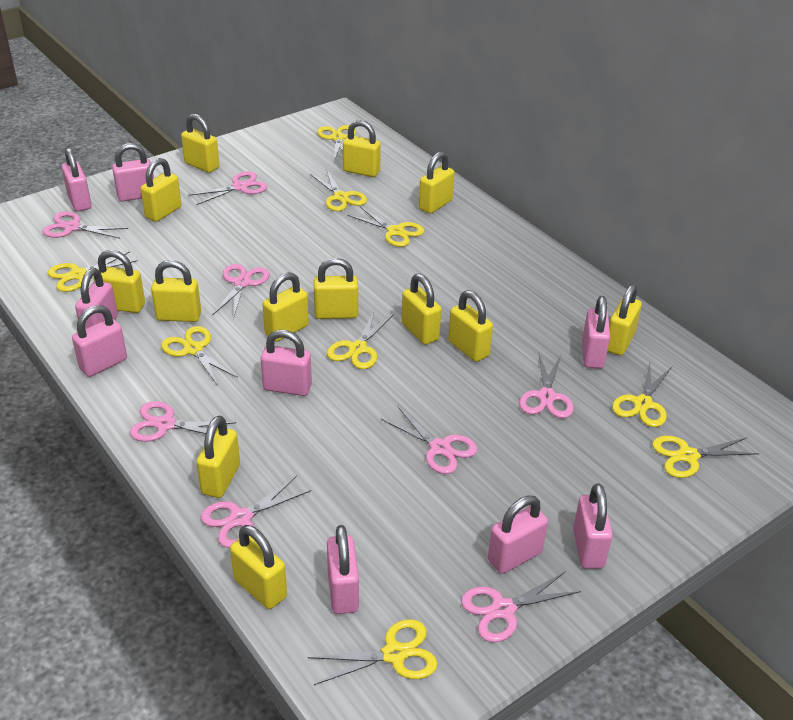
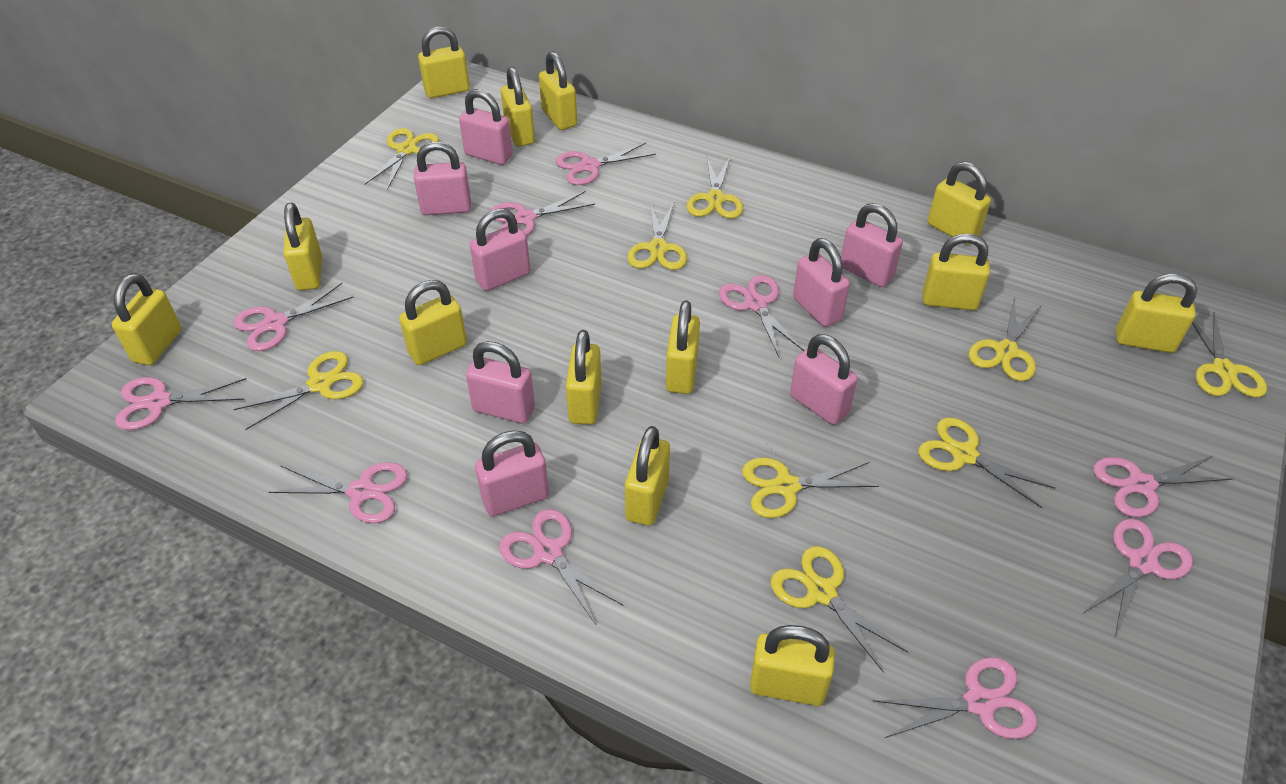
pink padlock: [62,148,92,212] [72,305,127,377] [75,268,118,329] [112,143,154,202] [261,330,312,396] [327,525,359,614] [488,495,548,574] [573,483,613,569] [582,296,610,369] = 9 -> [414,141,471,215] [459,89,513,165] [466,341,535,424] [470,208,530,291] [475,430,549,516] [790,334,858,425] [793,238,850,327] [841,203,903,287] = 8
pink scissors: [42,211,128,239] [130,401,236,442] [188,171,267,205] [201,476,311,548] [213,264,270,319] [381,406,477,474] [461,571,581,642] [519,353,574,418] = 8 -> [115,377,246,430] [233,283,354,351] [269,462,408,524] [489,191,595,236] [499,509,623,625] [556,142,656,185] [719,275,805,357] [873,657,1037,739] [1084,519,1193,636] [1093,455,1233,517] = 10

